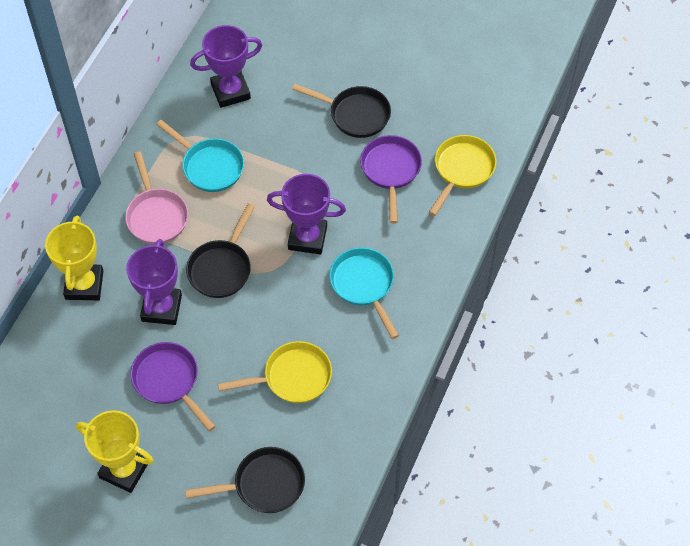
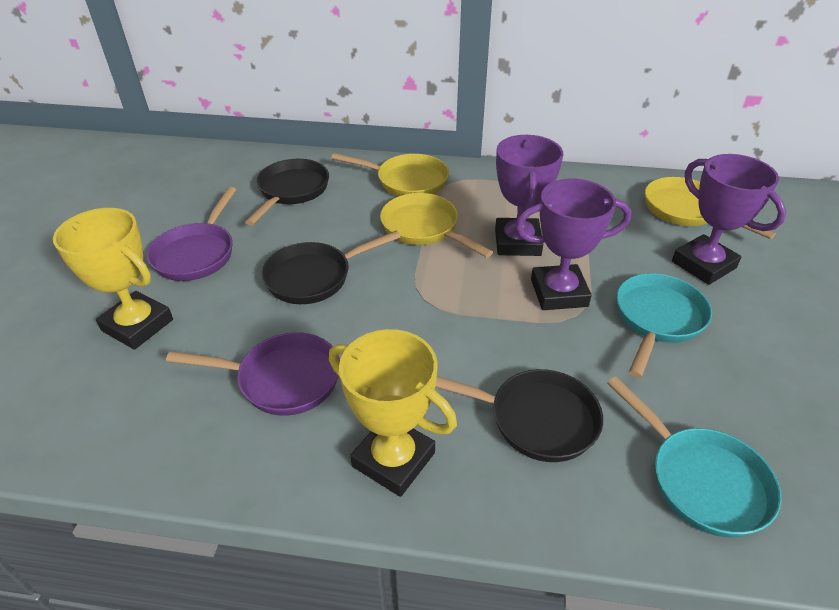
pink pan: [125,151,188,244] = 1 -> none = 0
yellow pan: [218,341,332,403] [429,135,496,216] = 2 -> [331,153,449,196] [380,193,493,258] [645,177,776,239] = 3

